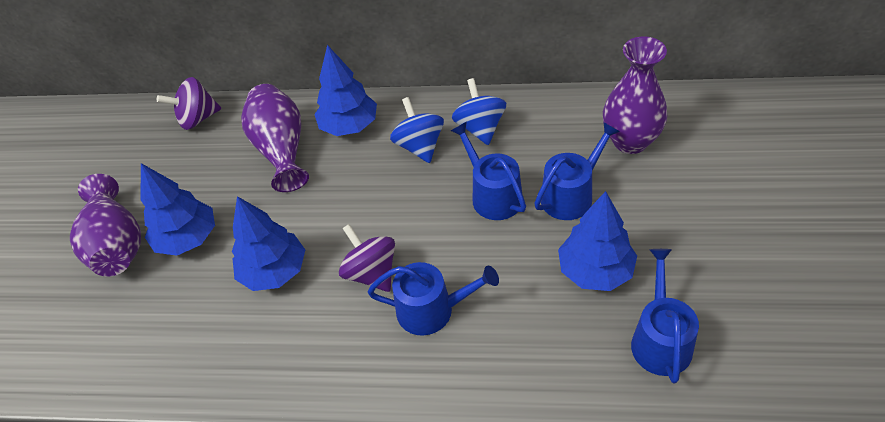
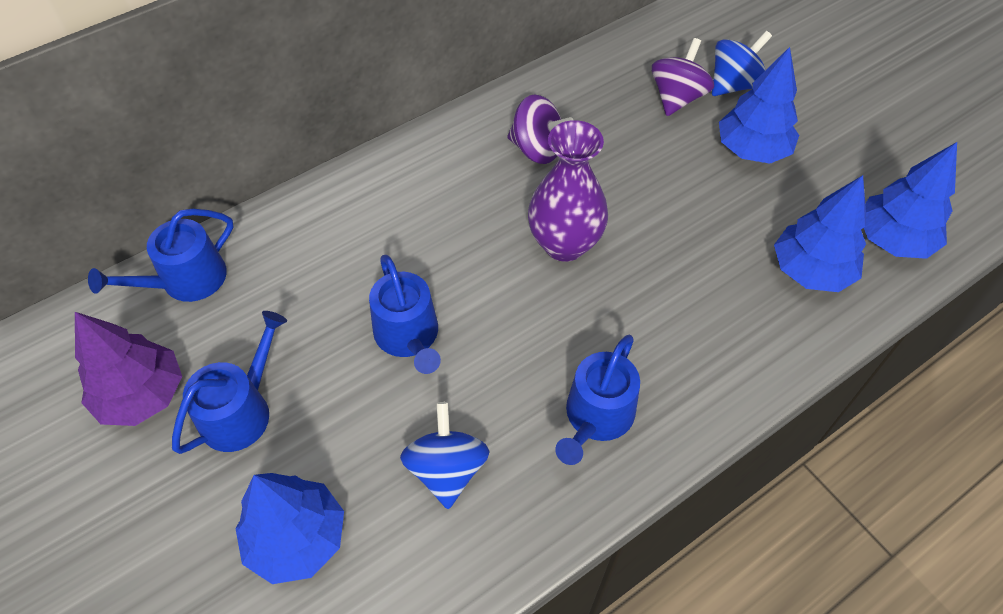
purple tree: none = 0 -> [75,312,182,426] = 1
purple vase: [70,174,141,277] [241,84,309,192] [603,36,667,154] = 3 -> [528,120,608,262] = 1

